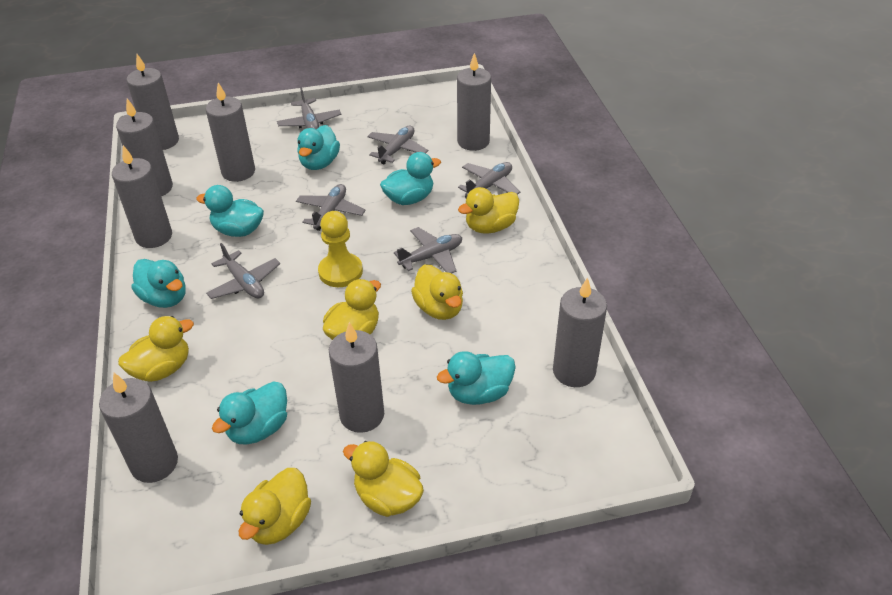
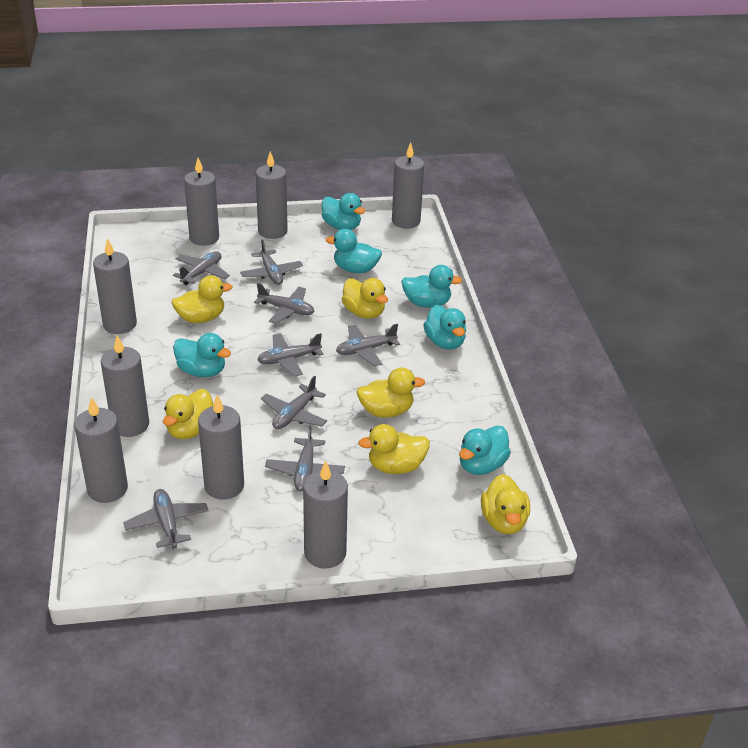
grey plane: [206,243,280,299] [277,88,341,129] [296,184,366,231] [367,126,428,164] [394,227,462,273] [458,162,520,196] = 6 -> [123,489,209,549] [173,251,230,285] [240,239,303,285] [254,283,315,324] [257,333,323,377] [261,375,327,429] [265,425,345,492] [336,324,400,366] = 8
yellow pawn: [318,211,363,287] = 1 -> none = 0

